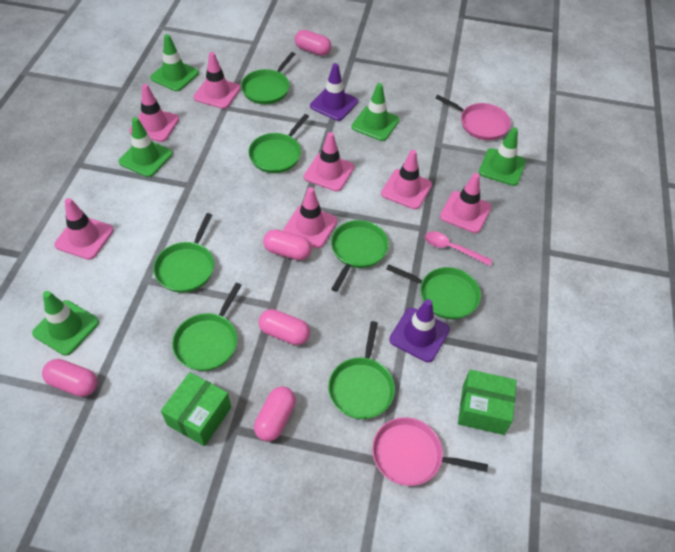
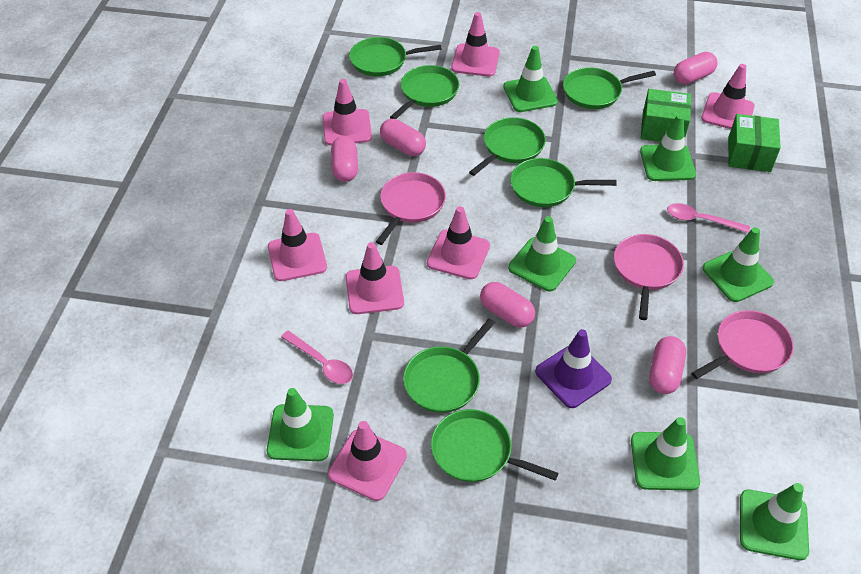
green traffic cone: [32,291,99,356] [119,117,173,177] [150,34,199,91] [352,83,400,141] [479,127,526,186] = 5 -> [267,388,334,461] [503,46,558,112] [508,216,576,291] [631,417,700,491] [640,114,696,181] [702,227,774,302] [740,483,809,560] = 7
pink pan: [372,417,488,486] [436,95,511,140] = 2 -> [376,172,446,245] [614,234,684,320] [691,310,794,379] = 3
pink spoon: [425,231,492,266] = 1 -> [281,331,353,384] [667,203,750,233] = 2
purple traffic cone: [310,63,358,121] [389,299,450,362] = 2 -> [535,329,612,408] = 1

